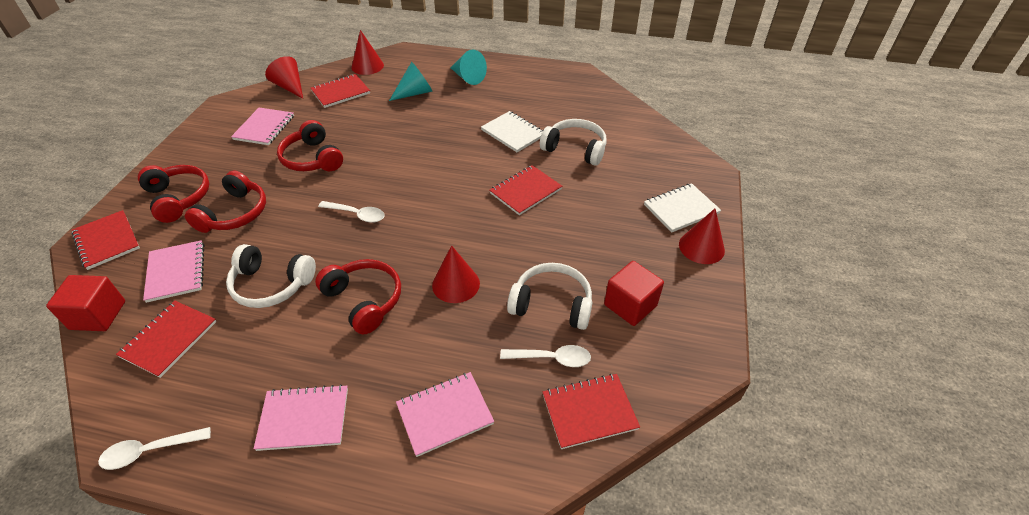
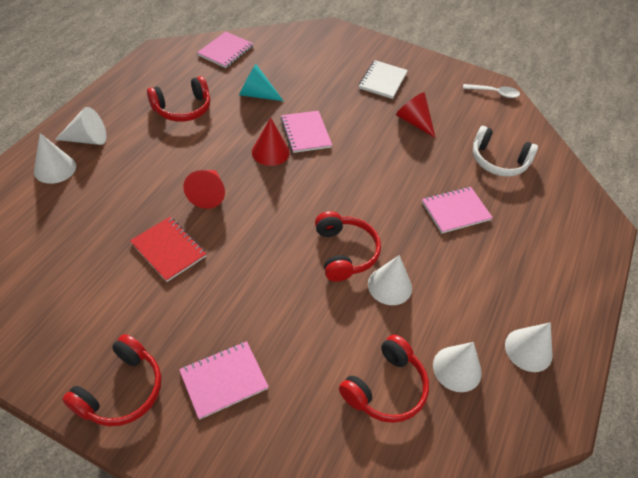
red cone: [265,56,303,99] [351,30,384,75] [432,245,480,303] [679,209,725,264] = 4 -> [183,170,225,209] [252,118,290,166] [396,92,436,138] = 3
red cube: [46,275,125,331] [604,261,664,326] = 2 -> none = 0
red notebook: [71,210,140,270] [116,301,216,378] [311,74,370,108] [489,165,562,215] [543,374,640,449] = 5 -> [130,217,207,282] = 1
turquoise cone: [389,62,432,101] [451,49,487,85] = 2 -> [239,64,283,101] = 1
white cone: none = 0 -> [34,133,76,184] [55,107,106,145] [368,255,412,305] [433,342,482,392] [505,322,553,372] = 5
white headphones: [226,244,316,308] [507,263,592,330] [540,119,607,166] = 3 -> [473,126,538,177] = 1
white notebook: [481,111,543,152] [644,183,721,233] = 2 -> [359,60,408,99] = 1
white spoon: [98,427,211,470] [318,201,385,223] [500,345,591,367] = 3 -> [463,84,520,98] = 1

